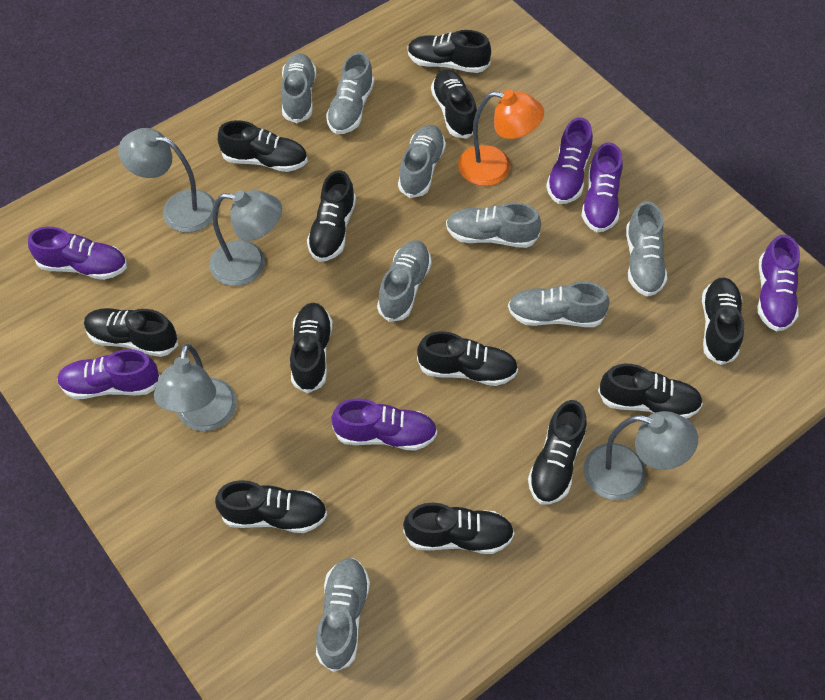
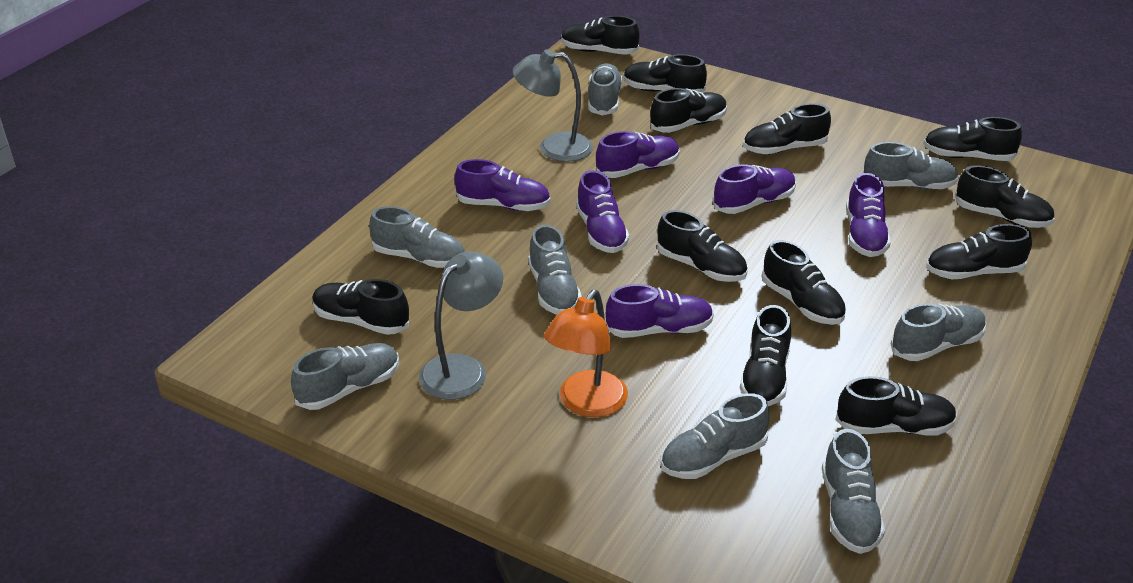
grey lamp: [118,128,215,233] [154,344,237,431] [209,190,282,286] [583,411,698,500] = 4 -> [419,251,503,400] [512,49,593,162] = 2

